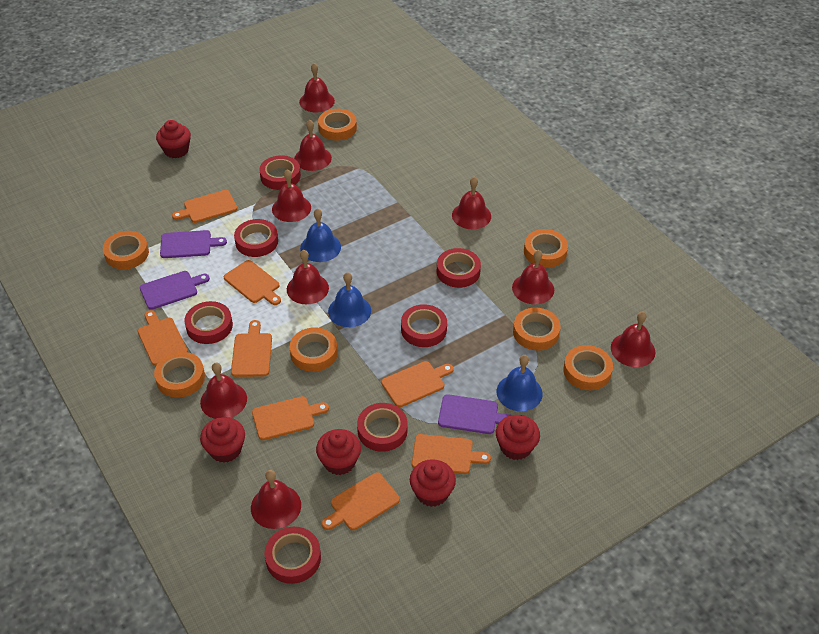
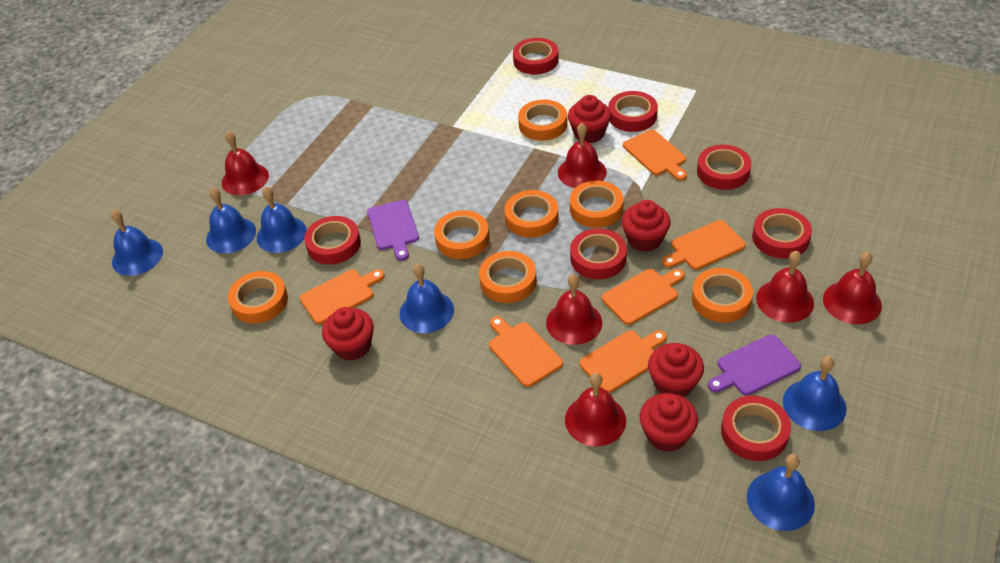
blue bell: [300,208,341,262] [328,272,371,327] [497,355,543,411] = 3 -> [111,210,163,276] [206,187,256,253] [257,186,307,253] [400,263,454,333] [747,454,815,531] [783,356,846,431] = 6
orange cutting board: [138,310,188,366] [172,190,237,223] [224,260,281,305] [231,320,272,377] [252,396,329,440] [322,472,400,530] [381,361,454,407] [412,434,491,474] = 8 -> [300,269,385,324] [489,316,563,387] [579,330,667,393] [601,269,685,325] [623,130,687,181] [662,220,746,270] = 6
purple cutting board: [140,271,210,310] [160,230,227,258] [438,394,510,434] = 3 -> [367,200,419,261] [708,334,801,396] = 2
red bell: [200,363,247,419] [251,470,301,529] [272,169,311,222] [287,250,329,304] [294,119,332,171] [299,63,335,112] [452,177,491,229] [512,250,554,304] [611,311,656,367] = 9 -> [222,131,269,195] [546,274,602,345] [558,123,607,188] [565,373,626,446] [756,251,814,323] [823,252,882,324] = 6

